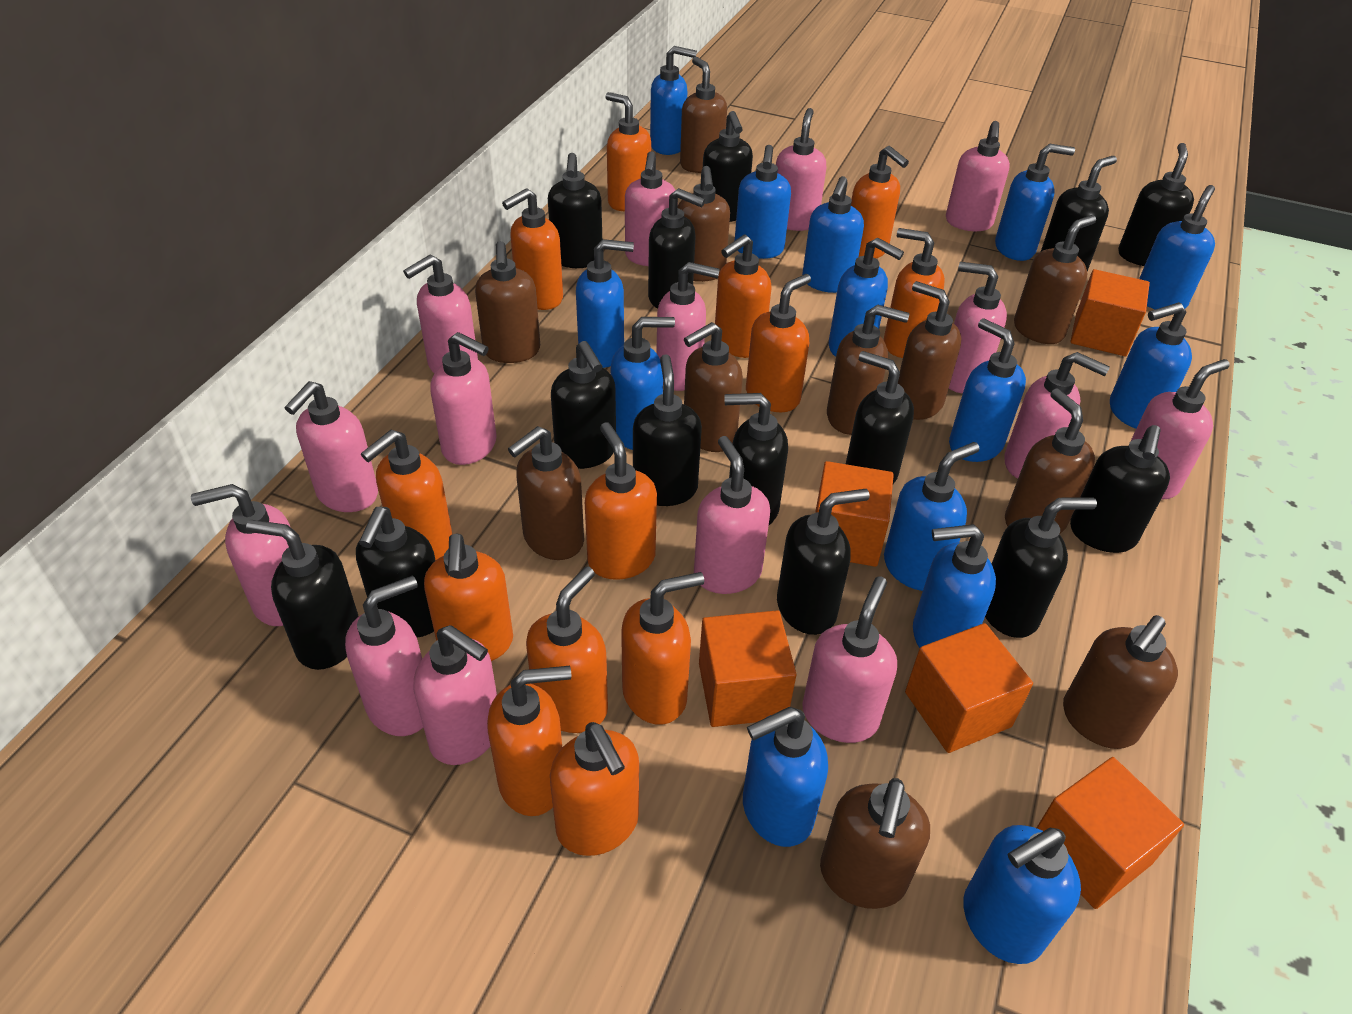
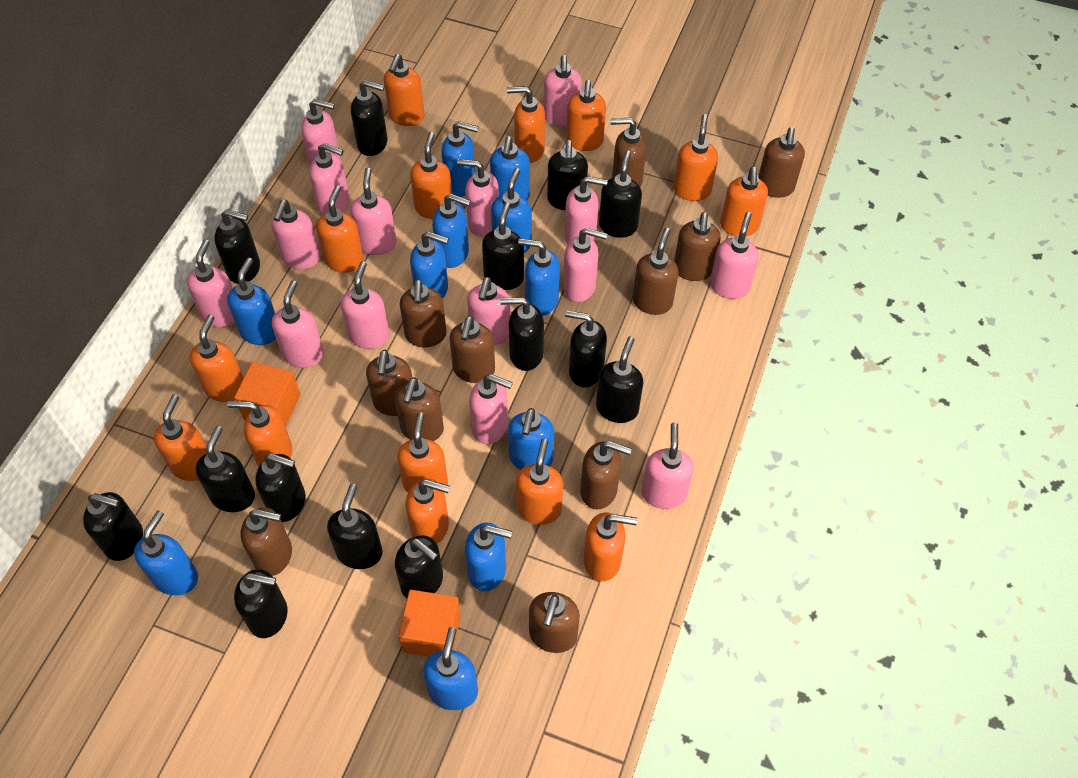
blue soap dispenser: [576,239,634,368] [610,317,675,450] [650,46,697,155] [735,145,791,259] [743,707,828,847] [802,176,864,293] [829,238,904,357] [884,442,980,591] [913,524,996,648] [949,318,1026,462] [963,825,1081,964] [995,144,1075,261] [1110,302,1192,429] [1139,185,1215,310] = 14 -> [134,510,198,595] [227,258,276,345] [410,231,449,299] [423,627,478,710] [432,193,471,268] [441,121,478,197] [465,523,512,591] [490,136,530,201] [491,168,532,253] [508,408,555,470] [518,238,560,316] = 11
orange cube: [699,610,796,727] [815,461,894,567] [905,623,1033,753] [1037,757,1184,909] [1070,269,1150,356] = 5 -> [234,362,301,427] [398,590,461,657] = 2
orange soap dispenser: [361,430,453,560] [424,534,513,661] [487,666,571,816] [502,188,563,310] [526,566,608,733] [550,722,639,856] [585,422,657,580] [605,92,651,211] [621,572,704,725] [715,234,772,358] [746,274,811,412] [851,146,909,258] [884,228,945,358] = 13 -> [153,394,207,481] [189,315,244,402] [227,401,292,467] [316,185,364,273] [384,54,425,126] [397,412,448,492] [406,479,450,544] [410,132,453,219] [507,86,545,163] [516,439,563,525] [566,80,606,151] [584,512,637,581] [673,114,718,201] [720,167,768,236] = 14

